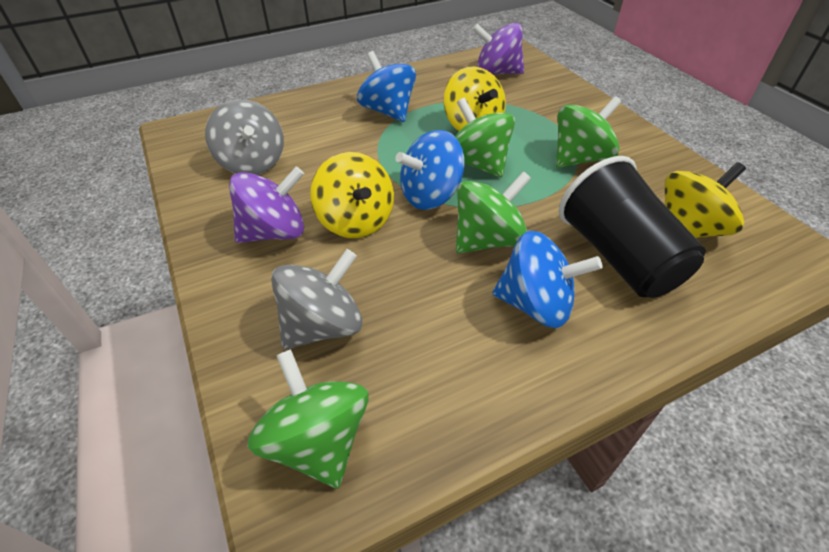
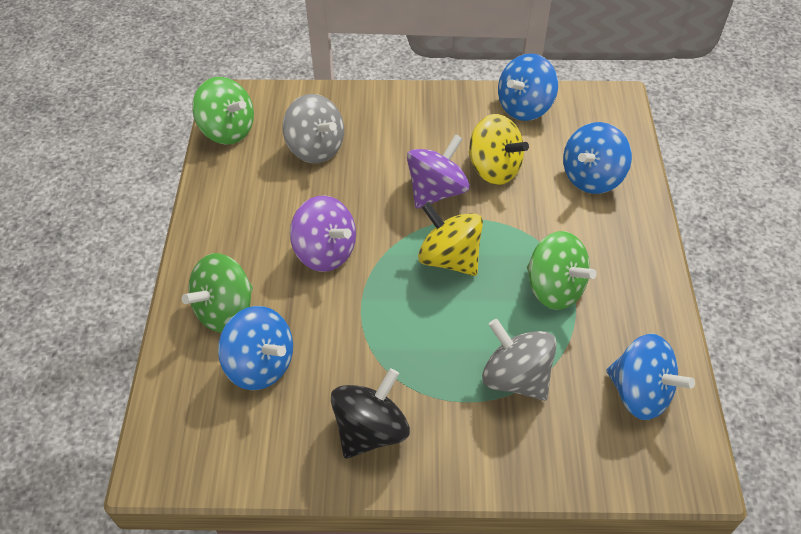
black cup: [559,156,706,298] = 1 -> none = 0
black spinning top: none = 0 -> [331,368,410,458] = 1
blue spinning top: [357,51,416,122] [395,130,465,210] [493,231,603,328] = 3 -> [218,306,293,390] [498,54,558,121] [563,122,632,194] [606,334,695,420] = 4
green spinning top: [247,349,369,488] [455,98,515,178] [456,171,531,253] [556,96,621,168] = 4 -> [182,253,253,333] [192,77,254,145] [527,231,597,310] = 3
yellow spinning top: [311,152,394,238] [444,66,506,131] [664,162,746,238] = 3 -> [418,202,483,276] [468,114,529,185] = 2

